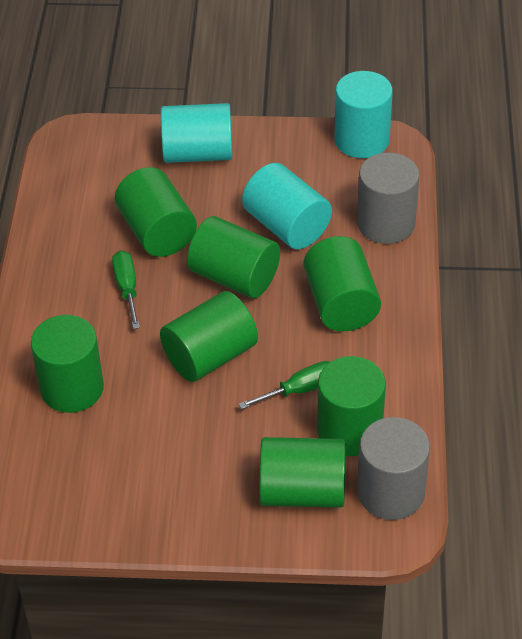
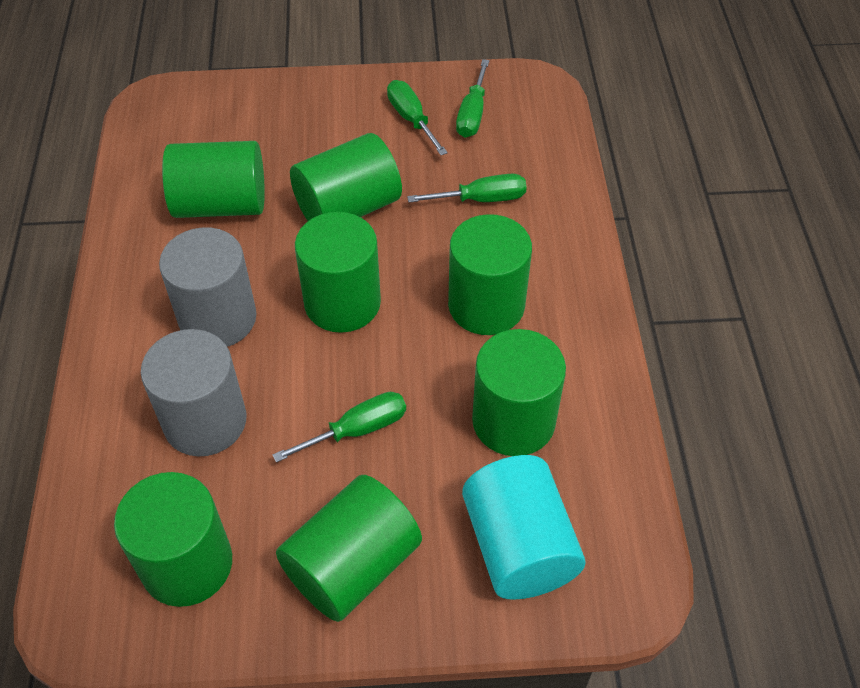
green screwdriver: [112,250,140,329] [238,361,330,409] = 2 -> [273,392,406,463] [387,80,448,155] [407,174,527,203] [456,59,489,138] = 4
turquoise cylinder: [161,103,233,163] [242,163,332,249] [334,71,393,158] = 3 -> [462,455,586,600] = 1

